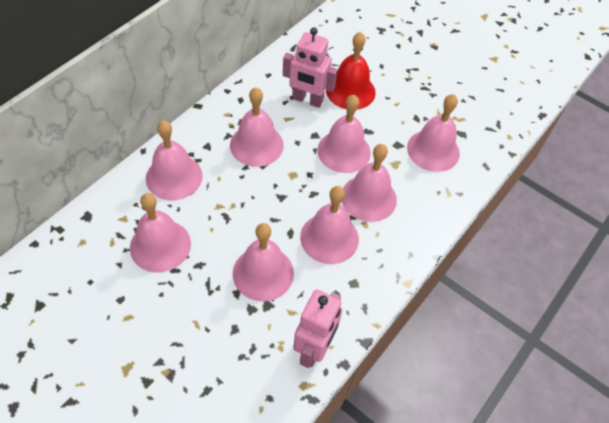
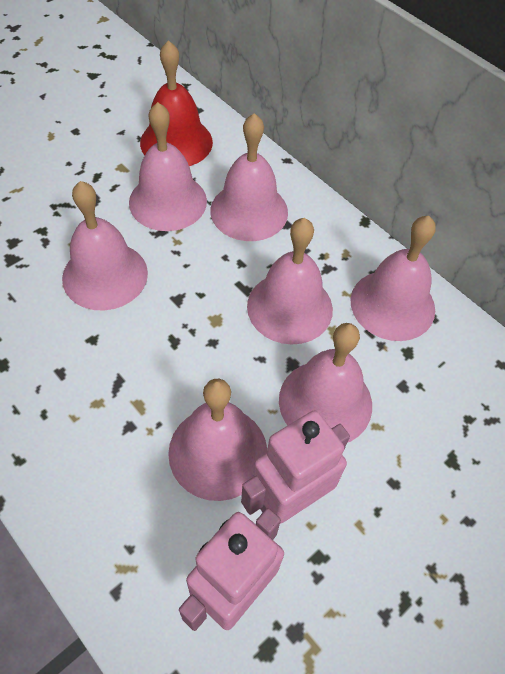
pink bell: [130,193,191,272] [146,120,203,200] [230,87,284,167] [233,223,294,301] [300,186,359,264] [317,95,371,173] [342,144,397,222] [407,94,460,172] = 8 -> [62,181,148,310] [129,102,207,231] [168,379,267,501] [210,113,288,241] [247,218,333,345] [279,323,372,443] [350,216,436,341] = 7

